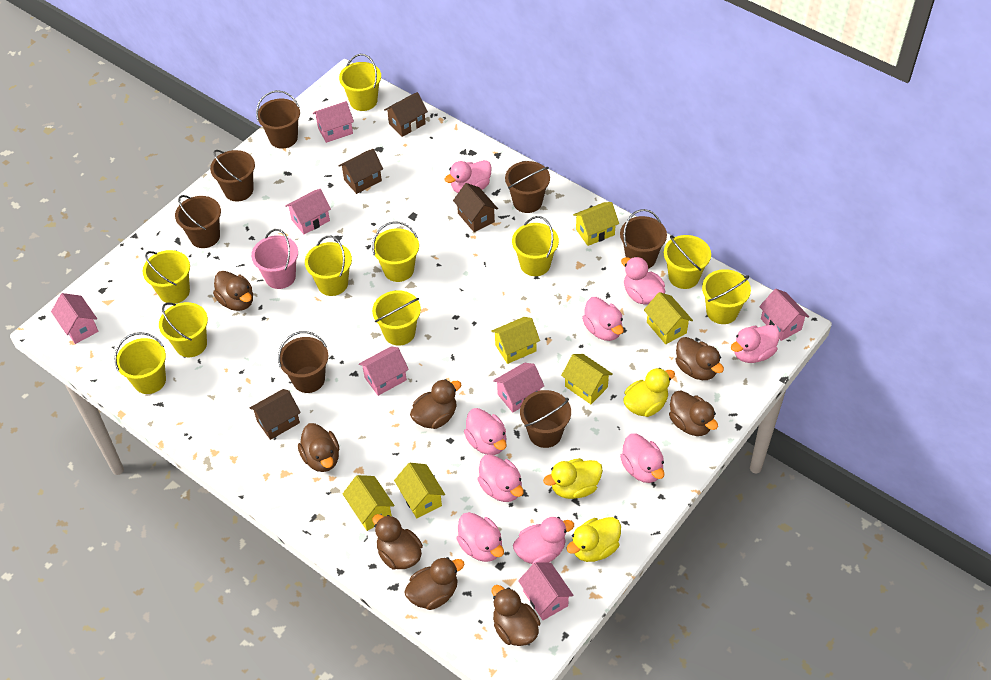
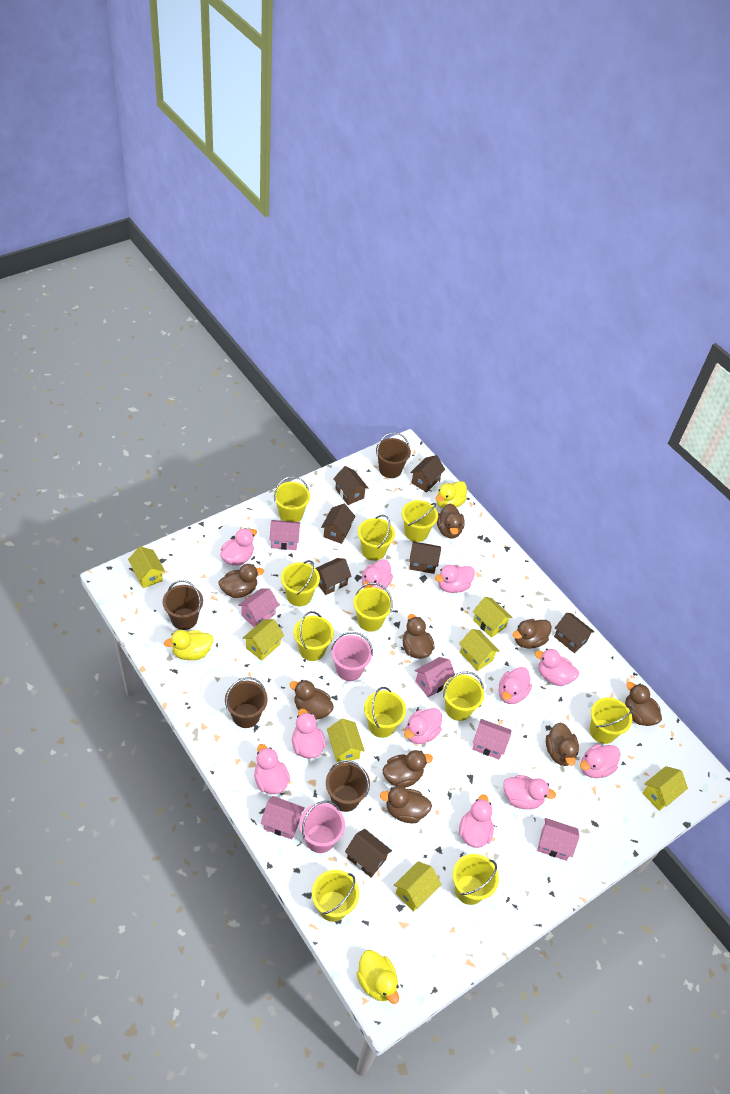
brown bucket: [175,195,221,248] [210,150,255,201] [256,90,300,149] [278,331,328,393] [505,161,550,213] [520,390,571,448] [620,209,667,269] = 7 -> [163,580,203,630] [225,677,268,728] [326,760,370,812] [376,432,411,478] = 4
brown duck: [213,271,253,311] [298,423,339,472] [372,514,423,570] [404,557,464,610] [410,379,462,429] [492,585,540,646] [669,390,718,436] [676,337,724,380] = 8 -> [219,564,264,598] [290,680,334,719] [380,786,432,823] [382,750,433,788] [403,614,435,659] [437,503,464,539] [513,619,552,649] [546,723,579,766] [625,682,662,726] = 9
brown house: [250,389,301,440] [339,149,383,194] [384,92,428,137] [453,183,498,232] = 4 -> [316,558,352,595] [321,504,355,544] [333,466,369,505] [345,829,392,877] [409,541,441,574] [410,455,445,493] [554,613,594,653] = 7
pink bucket: [251,229,298,289] = 1 -> [299,801,345,853] [331,632,373,681] = 2
pink duck: [444,160,492,193] [456,512,504,562] [464,408,507,455] [477,454,524,502] [513,517,574,565] [582,297,624,341] [620,433,665,483] [621,257,665,304] [731,325,780,363] = 9 -> [220,528,257,566] [254,744,290,794] [292,709,326,759] [362,559,393,590] [404,708,442,744] [435,565,475,593] [459,794,494,848] [499,667,532,704] [503,775,556,809] [535,649,579,686] [580,744,620,778] = 11
pink house: [51,293,99,344] [285,189,331,234] [313,101,354,143] [359,346,409,396] [493,363,544,413] [518,562,574,620] [759,289,809,341] = 7 -> [238,589,279,627] [261,796,305,840] [270,520,300,550] [415,657,455,697] [472,719,512,759] [537,818,579,861] = 6
yellow bucket: [114,332,166,394] [143,250,190,304] [159,302,208,357] [305,236,352,296] [339,54,381,111] [372,221,419,282] [372,290,421,346] [512,216,559,276] [664,235,711,289] [702,269,751,324] = 10 -> [274,476,310,522] [281,560,320,606] [294,611,334,661] [312,870,359,922] [353,583,393,632] [358,515,395,561] [364,687,406,738] [402,500,438,542] [443,672,484,721] [453,854,499,905] [590,697,633,744] = 11
yellow house: [343,475,395,531] [394,463,445,518] [491,317,540,364] [561,354,613,404] [573,202,619,246] [644,292,693,344] = 6 -> [128,546,165,588] [243,619,284,661] [327,718,365,764] [394,861,442,912] [459,629,499,671] [473,597,512,638] [642,766,688,811] = 7

